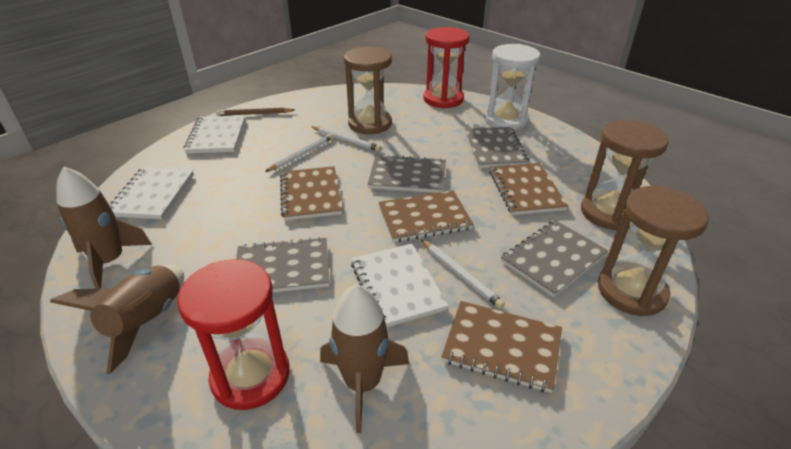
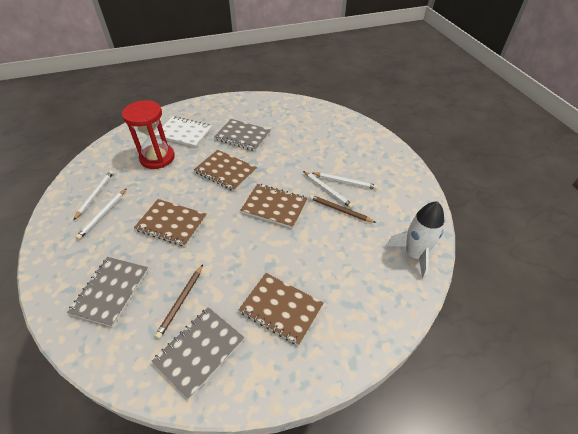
brown hourglass: [344,47,392,134] [581,120,669,230] [598,186,709,316] = 3 -> none = 0
brown pencil: [216,107,295,116] = 1 -> [155,264,203,339] [309,195,376,223] = 2
brown rocket: [50,265,184,374] [56,167,152,289] [320,284,409,433] = 3 -> none = 0
grey notebook: [236,237,330,292] [368,154,446,193] [465,127,529,168] [501,220,608,297] = 4 -> [67,257,148,327] [151,307,244,399] [214,119,271,151] = 3
red hourglass: [177,259,290,410] [423,27,469,108] = 2 -> [122,100,175,169] = 1
white hourglass: [485,44,540,130] = 1 -> none = 0
white notebook: [110,167,194,219] [184,115,245,154] [351,243,449,327] = 3 -> [155,116,212,147] = 1
white pencil: [265,134,333,172] [311,126,381,151] [421,240,505,309] = 3 -> [73,170,114,220] [76,188,127,240] [303,171,353,208] [312,173,378,189] = 4
white rocket: none = 0 -> [386,201,444,279] = 1

